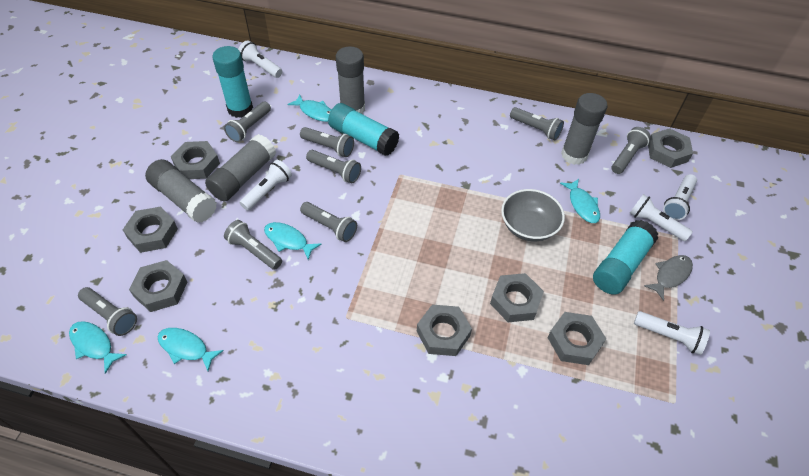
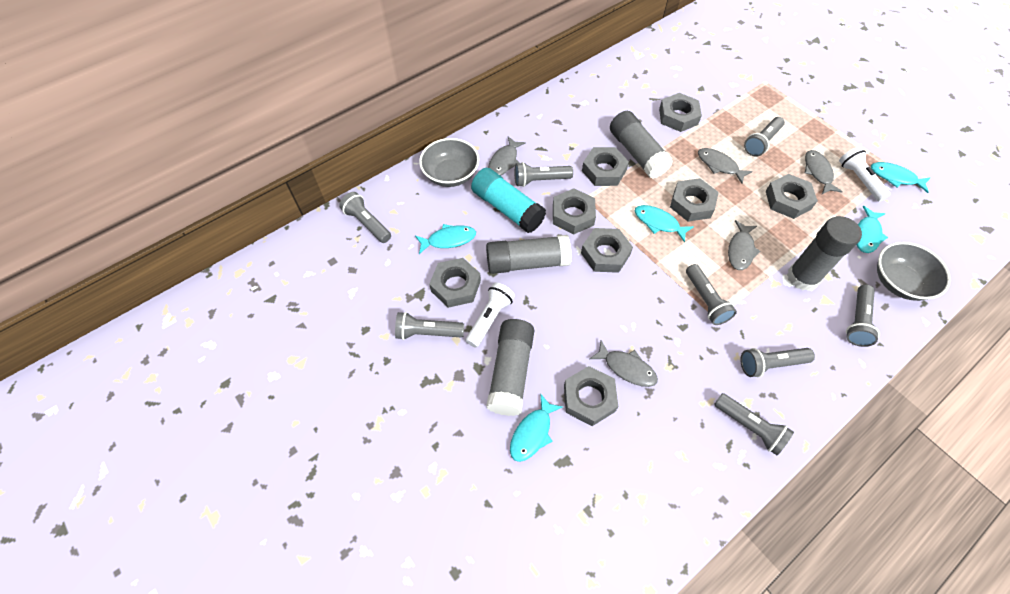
grey bowl: [501,189,565,241] = 1 -> [419,138,479,187] [877,242,950,301] = 2
grey fish: [644,255,693,301] = 1 -> [488,136,526,176] [590,340,658,387] [698,148,753,184] [728,220,761,270] [805,150,843,194] = 5
grey nut: [123,207,178,253] [129,260,187,312] [171,141,220,179] [417,305,472,356] [490,273,544,322] [547,312,606,365] [648,128,693,168] = 7 -> [429,258,481,308] [553,188,596,235] [564,366,618,426] [581,228,633,273] [582,147,629,186] [659,93,702,132] [670,178,719,222] [766,174,818,219] = 8
turquoise glue stick: [212,46,253,118] [328,103,399,156] [593,220,658,295] = 3 -> [471,168,546,233] = 1
white flashlight: [238,41,282,78] [239,160,292,211] [630,194,693,241] [634,311,710,355] [663,174,697,220] = 5 -> [466,283,515,348] [839,147,891,202] = 2

